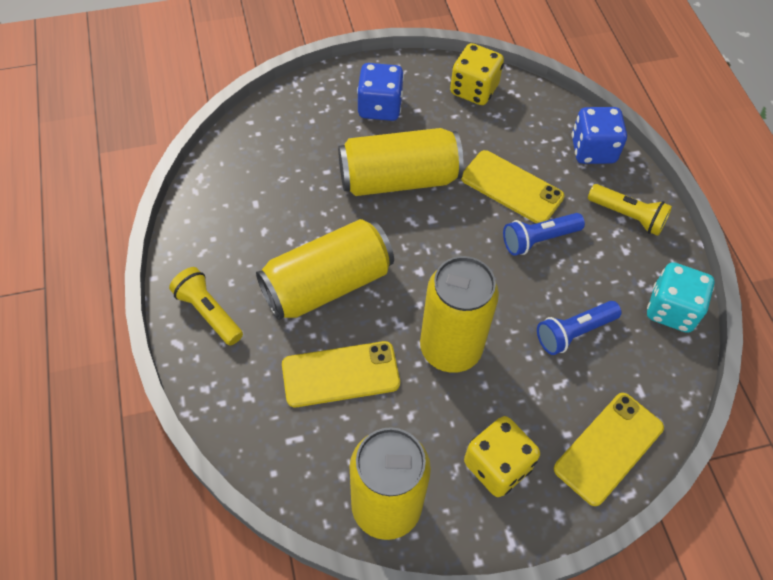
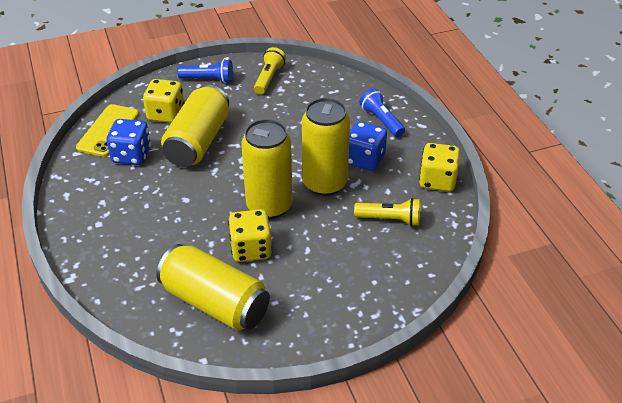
turquoise dice: [647,262,715,333] = 1 -> none = 0
yellow dice: [450,43,504,105] [464,416,540,497] = 2 -> [143,79,184,123] [228,209,272,262] [419,143,460,192] = 3
yellow phone: [282,341,400,407] [461,150,564,223] [554,393,664,506] = 3 -> [76,104,139,157] = 1

